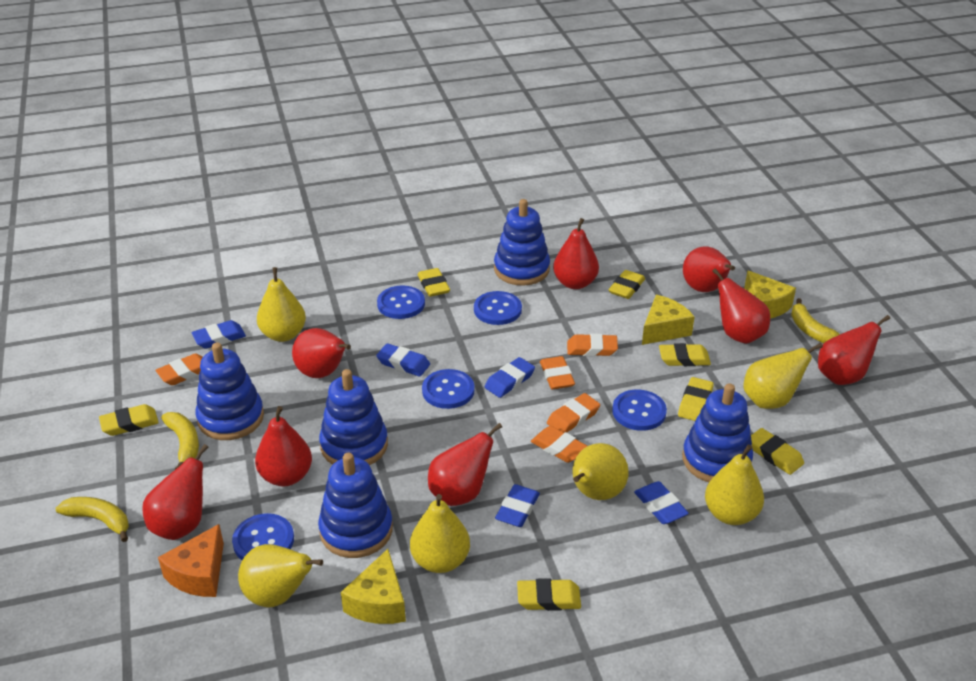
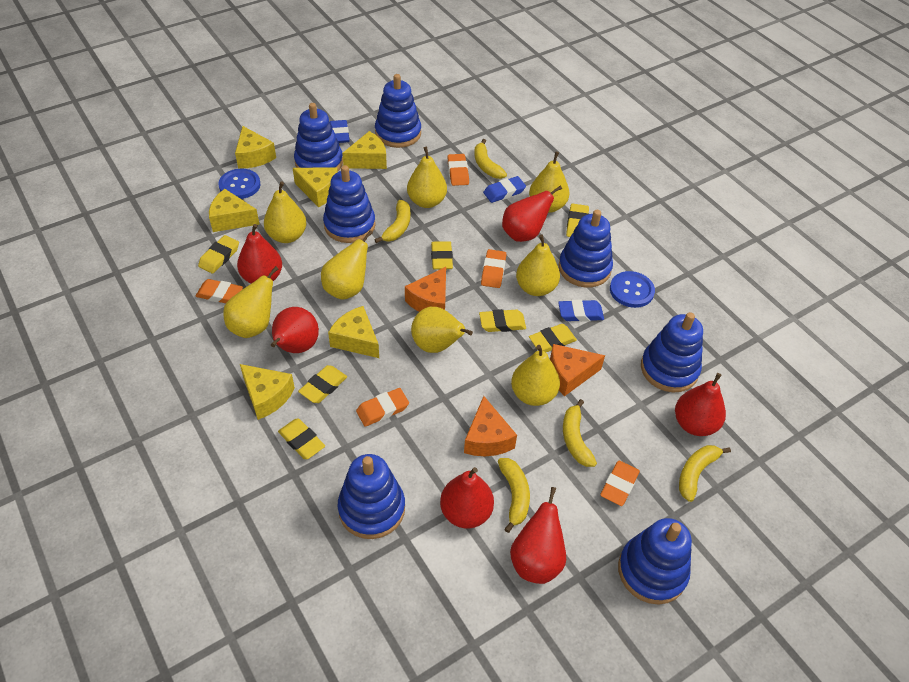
blue button: [232,513,294,560] [377,286,425,319] [422,369,475,409] [474,291,522,325] [612,390,667,431] = 5 -> [218,169,261,199] [610,271,655,308] = 2
blue eraser: [191,320,246,348] [376,343,430,377] [485,357,535,398] [495,484,540,527] [634,481,689,524] = 5 -> [330,120,350,143] [483,176,526,203] [558,300,604,322] = 3
blue stacking toy: [196,342,264,440] [318,452,393,558] [319,369,388,465] [494,199,550,286] [682,383,753,482] = 5 -> [294,103,343,171] [323,165,376,243] [338,454,405,539] [375,74,421,148] [559,210,613,288] [618,518,692,604] [641,312,703,392] = 7
orange cheese: [158,524,224,597] = 1 -> [405,267,446,312] [464,396,517,456] [550,344,605,396] = 3
red pear: [142,444,209,540] [255,406,312,486] [292,328,351,378] [428,423,502,506] [553,218,599,289] [683,247,735,292] [712,268,770,344] [818,315,890,385] = 8 -> [237,224,282,284] [271,307,319,353] [440,467,494,529] [502,186,562,242] [510,487,566,584] [675,373,726,436] = 6
yellow banana: [55,497,129,542] [161,412,199,470] [791,298,840,343] = 3 -> [375,200,410,243] [474,139,507,179] [498,458,530,533] [563,399,597,467] [679,445,731,502] = 5
yellow cheese: [341,549,406,624] [642,295,695,345] [744,270,796,319] = 3 -> [209,189,260,232] [235,126,276,169] [240,364,295,420] [293,167,338,207] [328,306,379,358] [342,131,387,169] = 6
yellow pear: [238,544,323,608] [257,267,306,342] [410,494,470,573] [572,443,629,500] [705,444,764,525] [744,343,823,409] = 6 -> [223,266,279,338] [264,181,307,243] [321,230,373,300] [407,147,447,208] [411,307,473,353] [511,345,560,406] [516,235,560,296] [529,152,569,213] = 8

